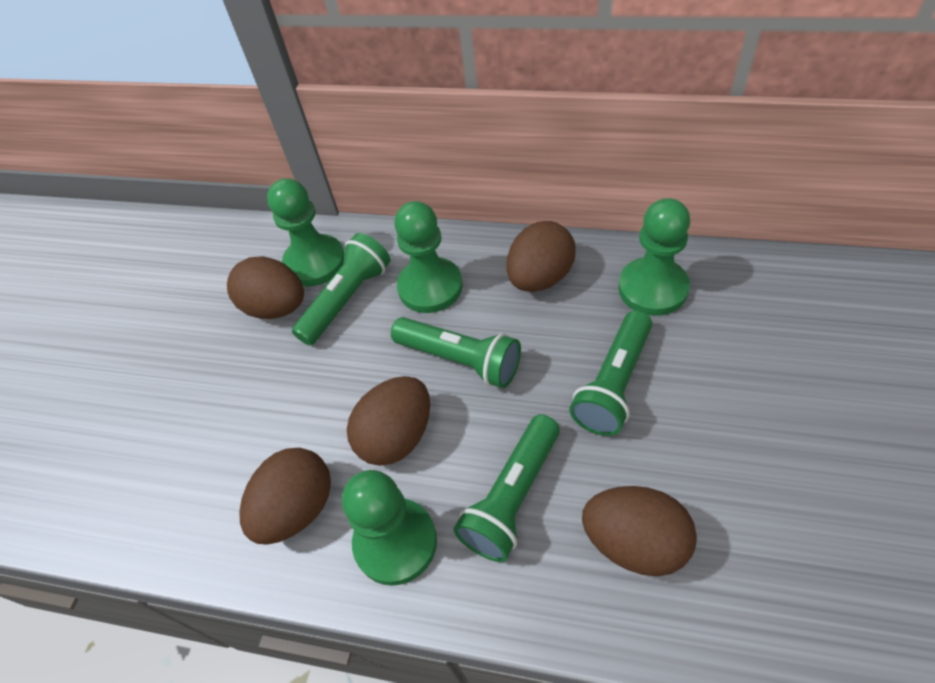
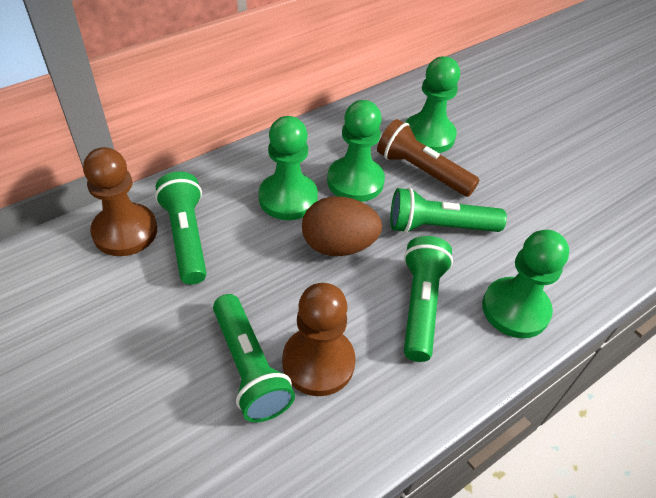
brown egg: [227,256,304,319] [239,448,331,545] [347,376,430,466] [506,221,576,292] [582,486,697,576] = 5 -> [302,196,382,256] = 1
brown flashlight: none = 0 -> [377,119,479,197] = 1
brown pawn: none = 0 -> [83,147,157,256] [282,283,356,396] = 2

